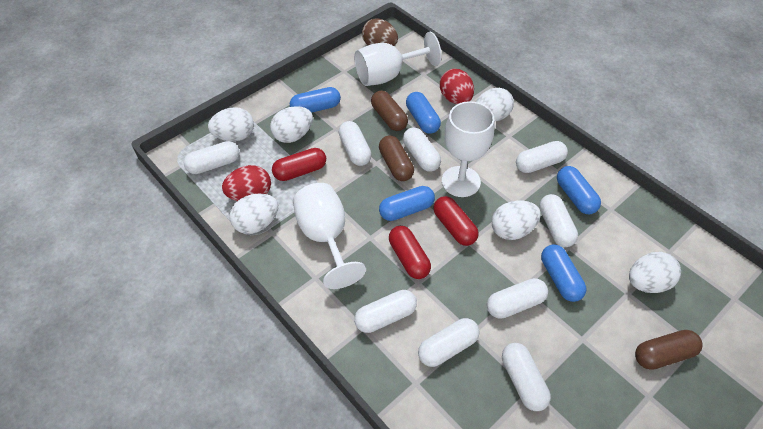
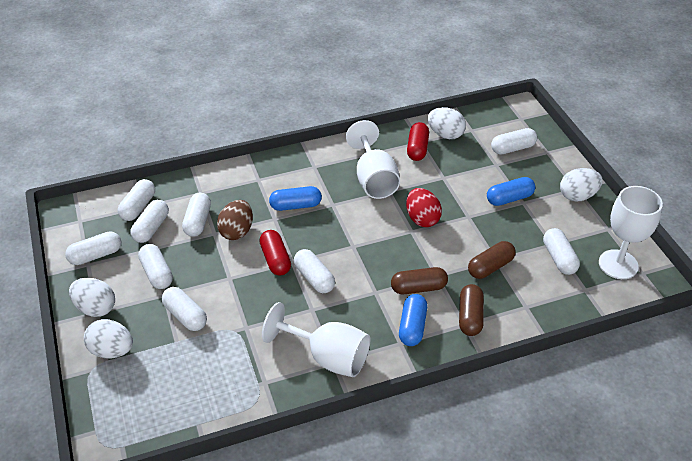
blue capsule: [290,87,341,113] [379,186,435,221] [406,92,441,134] [541,244,586,302] [557,166,601,214] = 5 -> [269,186,322,211] [399,294,427,346] [487,177,535,206] = 3
red capsule: [272,148,326,181] [389,226,431,279] [433,196,479,246] = 3 -> [259,230,291,275] [407,122,429,161] = 2
red egg: [222,165,271,201] [440,69,474,104] = 2 -> [406,188,442,227] = 1
white egg: [208,107,254,141] [230,194,278,234] [270,106,313,143] [476,88,514,122] [492,200,540,240] [629,252,681,293] = 6 -> [69,278,115,317] [84,319,133,359] [428,107,466,139] [560,168,603,202] = 4

